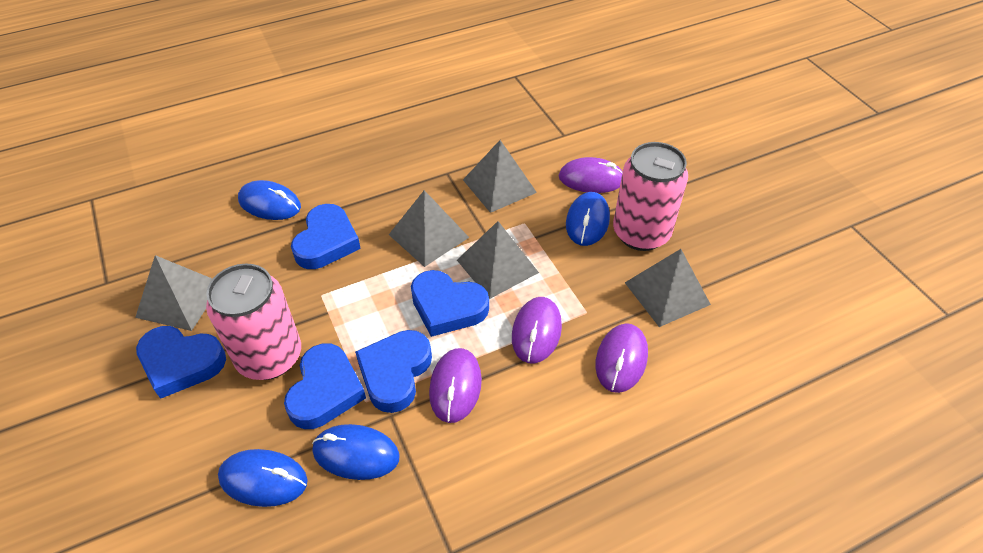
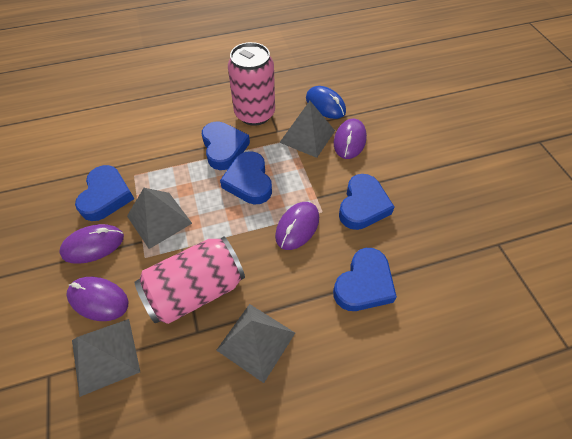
blue mouse: [218,449,308,507] [238,180,301,220] [312,424,400,480] [566,192,610,246] = 4 -> [306,86,346,119] = 1
grey pyramid: [135,255,212,331] [389,190,469,267] [457,221,539,299] [463,140,537,213] [625,249,711,327] = 5 -> [72,319,140,397] [127,188,192,249] [216,304,295,383] [279,101,335,158] = 4

